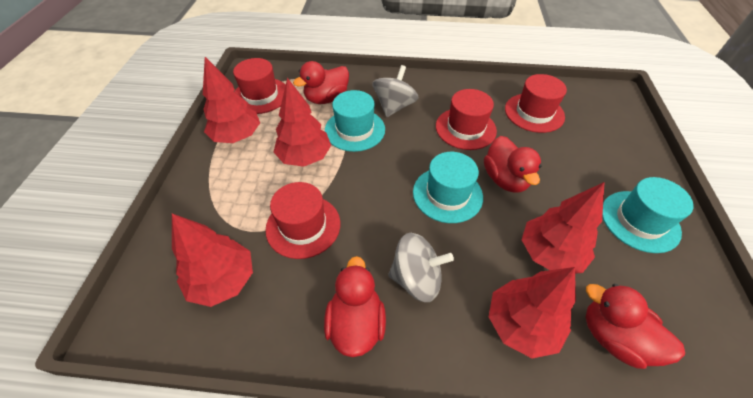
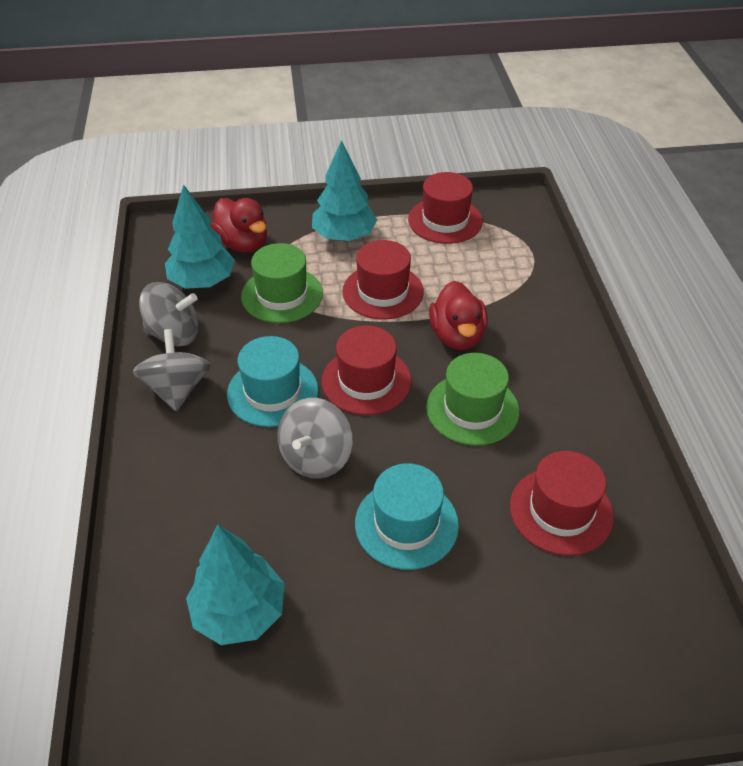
green hat: none = 0 -> [241,243,323,323] [426,353,519,446] = 2
grey spinning top: [372,65,419,117] [388,233,454,302] = 2 -> [133,329,210,411] [139,282,199,346] [278,398,352,479] = 3
red duck: [293,61,349,104] [324,256,386,357] [484,136,542,192] [585,284,685,369] = 4 -> [211,198,267,252] [429,281,488,350] = 2
red tree: [172,214,253,307] [203,57,260,143] [274,78,331,167] [489,267,576,359] [522,182,605,273] = 5 -> none = 0
turquoise hat: [325,90,385,152] [413,152,483,223] [602,177,694,253] = 3 -> [227,336,318,427] [355,463,459,570] = 2
turquoise tree: none = 0 -> [165,184,235,289] [186,525,285,645] [312,140,377,241] = 3

